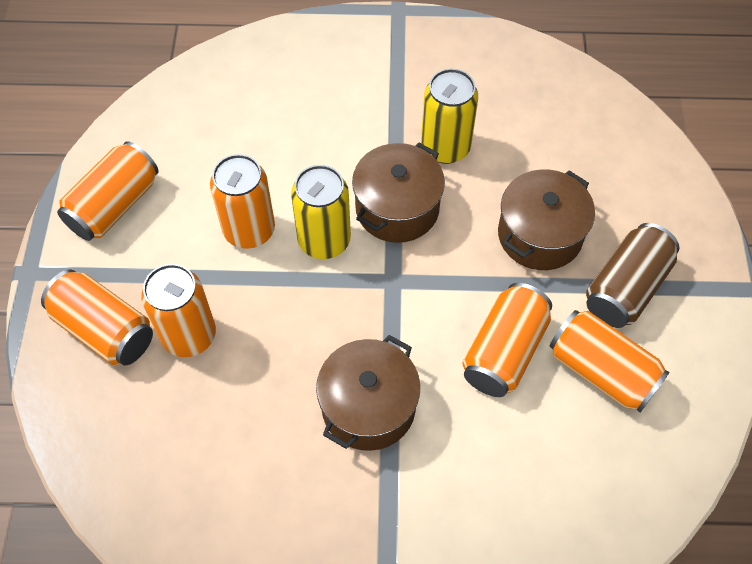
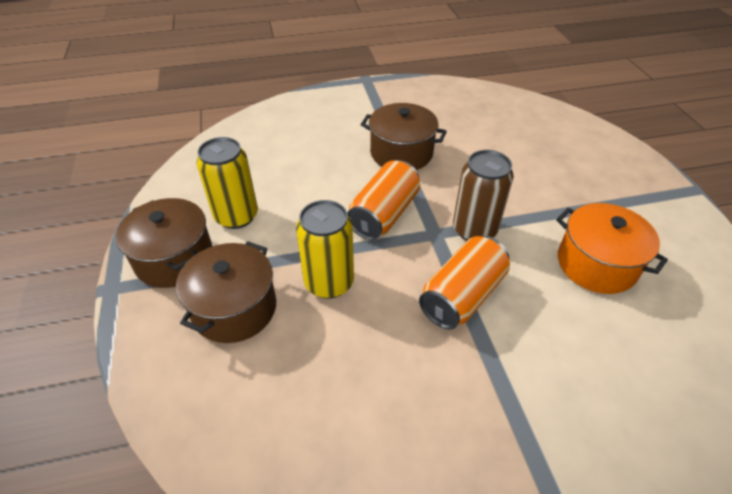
orange can: [41,269,153,365] [57,141,159,241] [141,264,216,357] [210,154,275,249] [462,283,552,397] [550,310,670,413] = 6 -> [347,160,420,240] [419,236,510,330] = 2
orange pot: none = 0 -> [556,203,668,294] = 1

